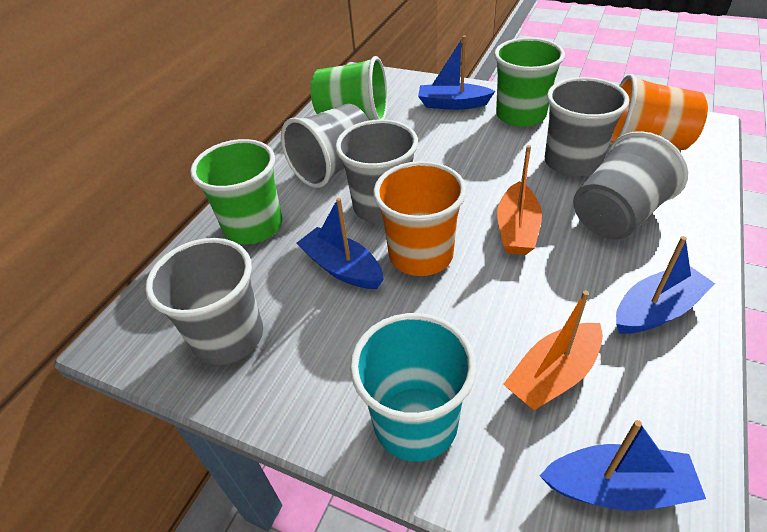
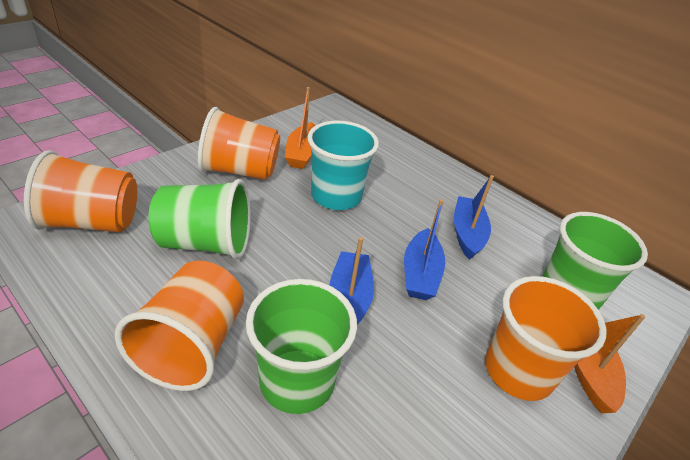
blue boat: [297,198,384,289] [418,36,495,110] [540,420,706,511] [616,236,715,334] = 4 -> [329,237,374,325] [404,199,445,300] [454,175,494,260] = 3
grey cup: [145,238,263,365] [281,104,369,188] [335,119,418,224] [545,77,629,177] [573,131,688,240] = 5 -> none = 0
orange cup: [373,161,467,276] [609,74,708,150] = 2 -> [24,150,137,232] [115,260,244,391] [198,107,280,180] [485,276,607,401] = 4

